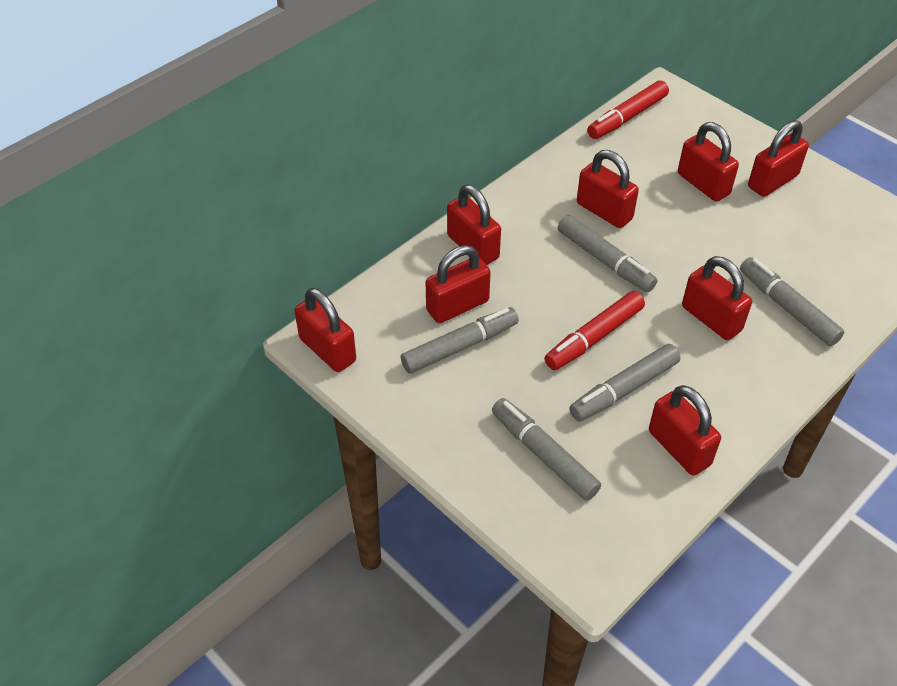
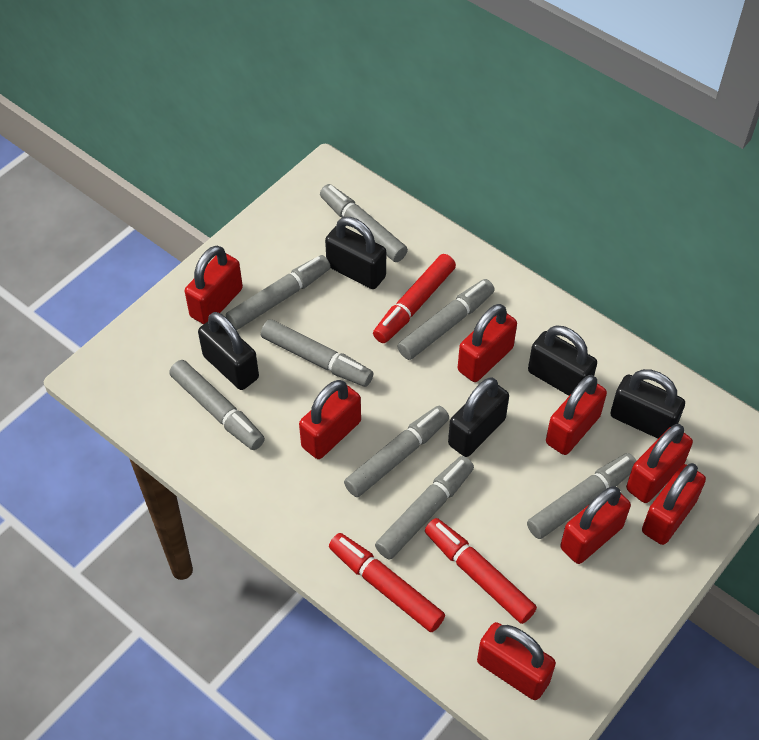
black padlock: none = 0 -> [198,312,259,390] [325,217,386,289] [448,377,509,457] [528,325,597,396] [610,369,685,439] = 5
grey marker: [401,307,519,374] [492,398,601,501] [558,215,657,292] [569,344,681,421] [740,257,844,346] = 5 -> [169,360,265,450] [226,255,331,330] [261,319,373,387] [320,184,408,262] [344,406,449,497] [375,456,474,559] [398,279,495,360] [527,453,636,539] = 8
red marker: [544,291,645,371] [587,80,669,139] = 2 -> [329,533,445,632] [373,254,456,343] [425,518,537,624] = 3

